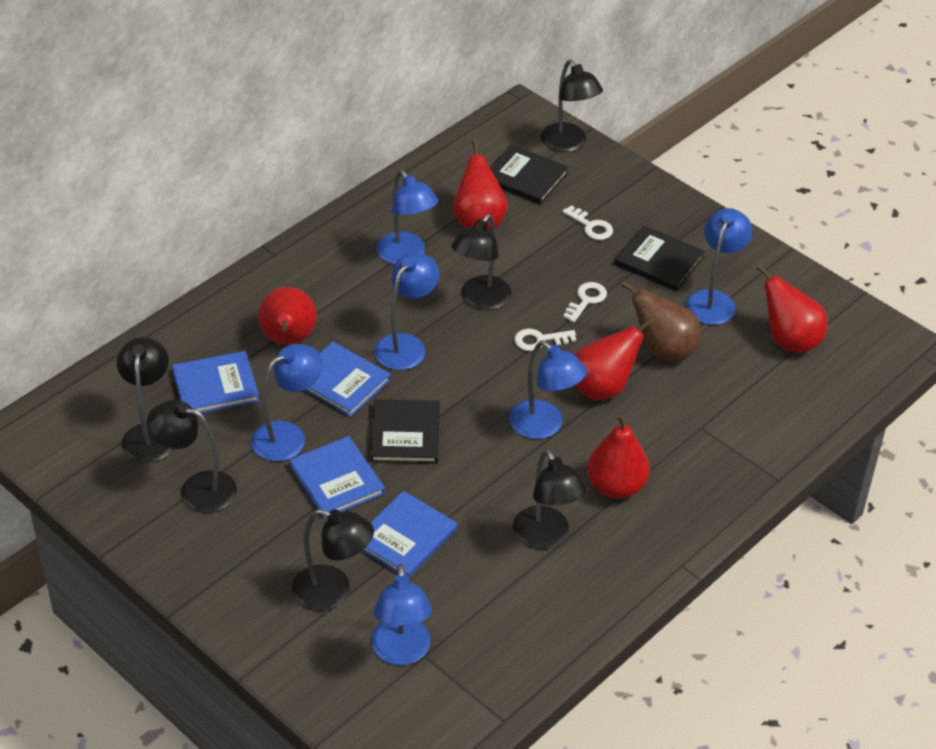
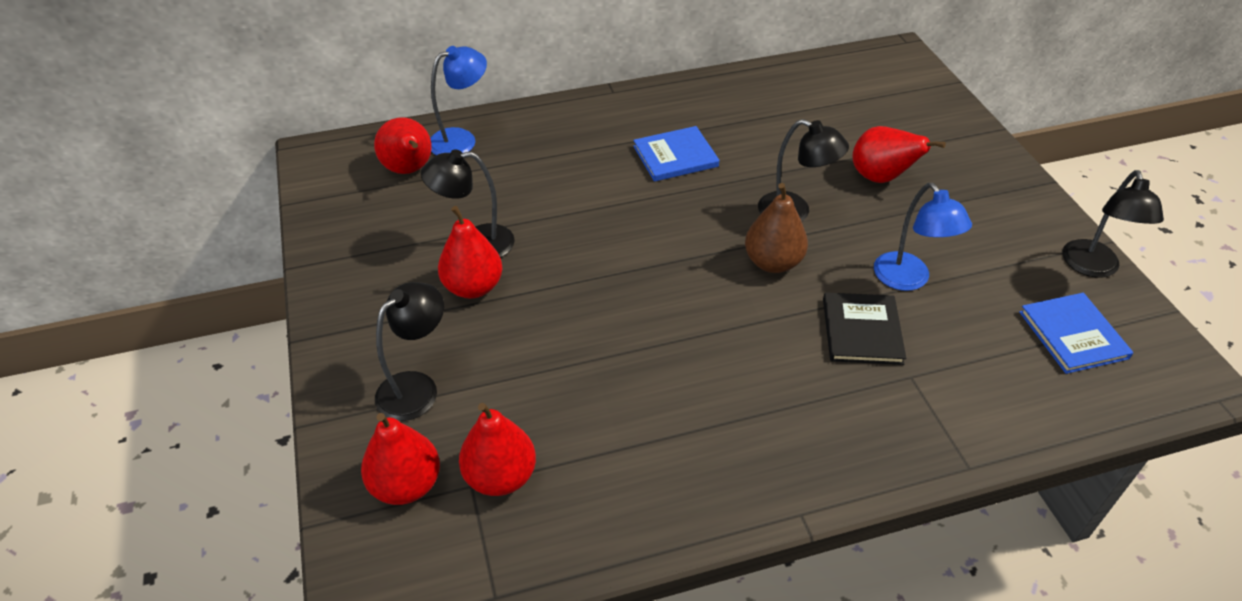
black book: [371,399,440,464] [490,144,569,205] [615,225,705,291] = 3 -> [823,293,906,365] = 1
black lamp: [117,337,173,463] [147,400,237,513] [292,509,374,611] [451,214,511,310] [513,449,587,549] [540,59,603,152] = 6 -> [375,282,444,421] [421,149,515,258] [758,119,849,222] [1063,170,1164,278] = 4
blue book: [172,351,259,413] [289,436,385,519] [304,342,391,417] [362,491,457,578] = 4 -> [633,126,719,182] [1019,293,1134,374] = 2
blue lamp: [251,344,323,461] [371,564,432,665] [374,252,439,370] [376,170,438,265] [509,340,587,439] [686,208,752,325] = 6 -> [430,46,487,155] [874,183,972,291] = 2
white key: [514,329,576,351] [562,205,613,240] [563,282,607,322] = 3 -> none = 0

